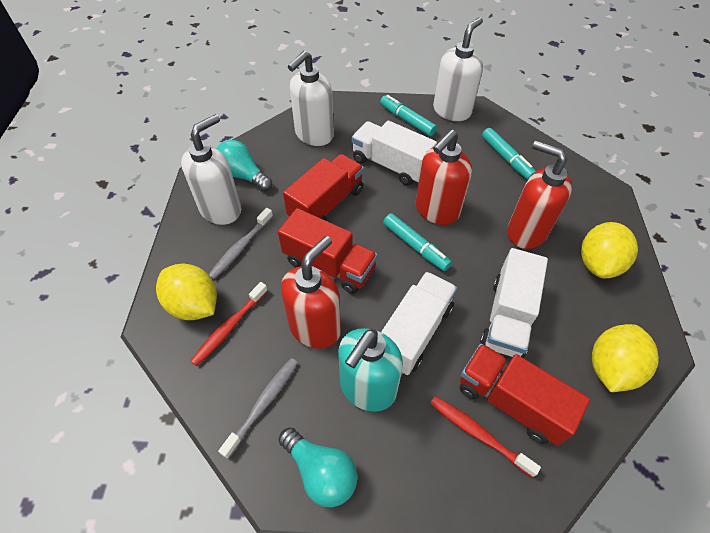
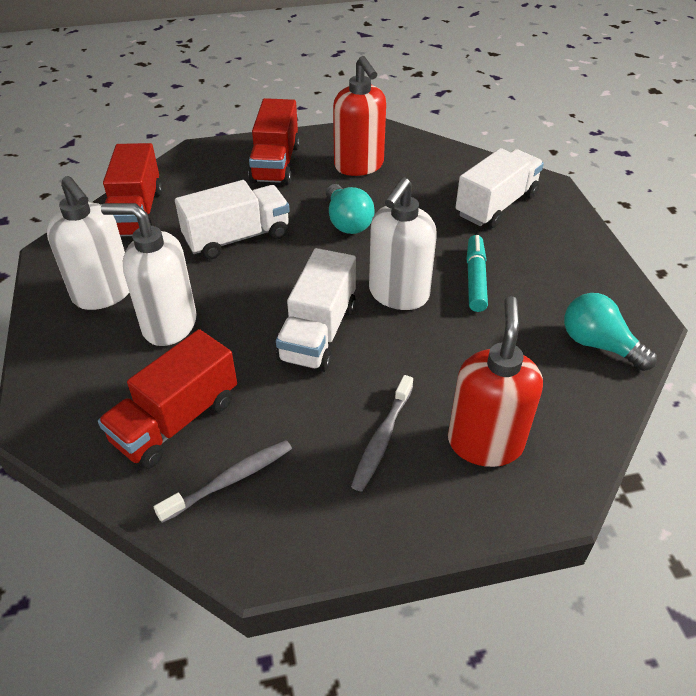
red soap dispenser: [281,236,341,349] [416,130,472,225] [507,141,572,249] = 3 -> [333,56,386,176] [448,296,543,467] = 2
red toothbrush: [190,282,268,366] [430,396,541,478] = 2 -> none = 0
turquoise marker: [380,95,437,136] [383,213,452,271] [482,128,536,180] = 3 -> [466,235,488,312] = 1
turquoise soap dispenser: [338,328,403,412] = 1 -> none = 0
yellow lemon: [156,264,217,320] [581,222,638,279] [592,324,659,392] = 3 -> none = 0

